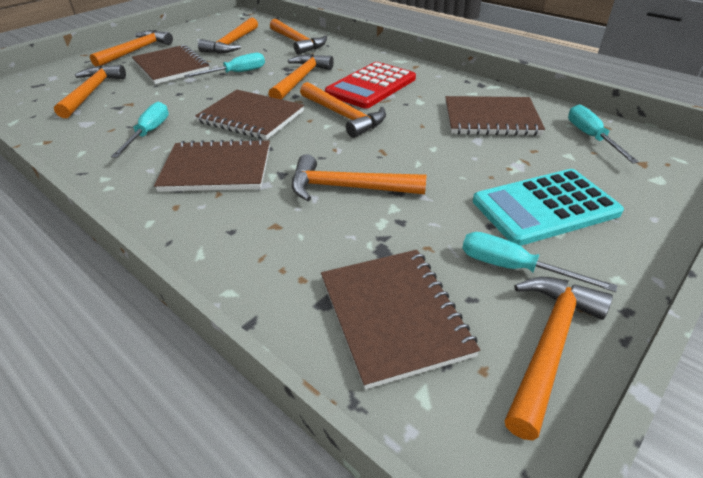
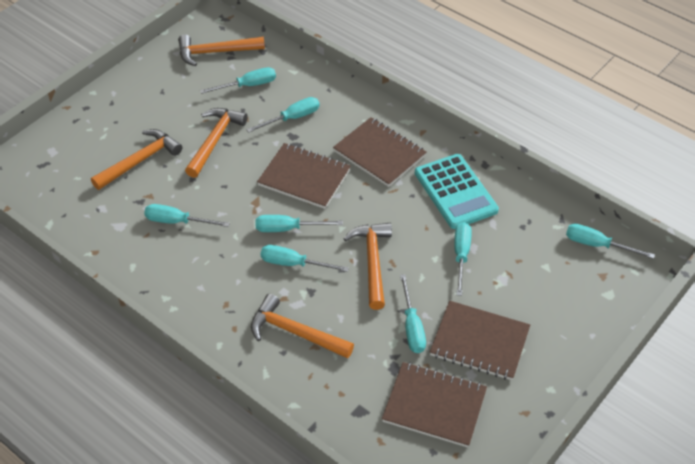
brown notebook: [132,45,209,84] [154,139,270,192] [195,90,304,140] [321,250,480,390] [446,96,545,136] = 5 -> [257,143,351,209] [333,117,427,187] [382,362,487,448] [430,301,530,380] = 4
orange hammer: [54,65,126,118] [90,30,173,66] [198,18,258,54] [268,54,334,100] [270,19,327,55] [292,154,426,201] [300,82,386,138] [504,277,613,440] = 8 -> [91,129,182,190] [178,34,265,66] [185,108,248,178] [251,294,354,359] [344,223,392,310] = 5
red calculator: [325,62,416,109] = 1 -> none = 0
turquoise screwdriver: [111,102,169,158] [184,53,265,78] [462,232,617,292] [568,104,639,163] = 4 -> [144,204,230,227] [200,67,276,94] [246,97,320,133] [256,215,343,232] [261,245,349,272] [400,274,426,353] [454,222,472,296] [566,224,655,259] = 8

